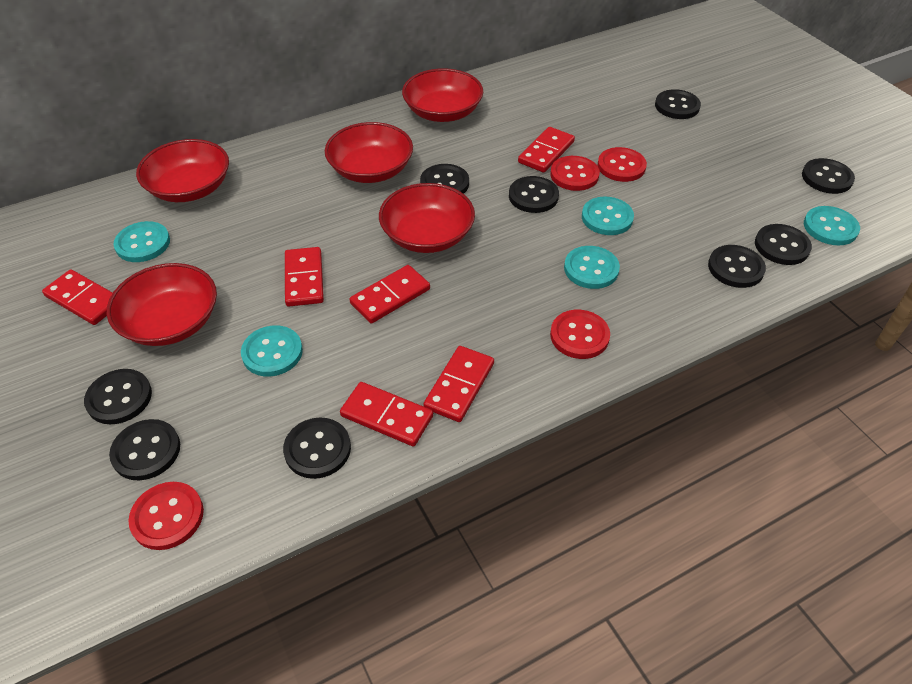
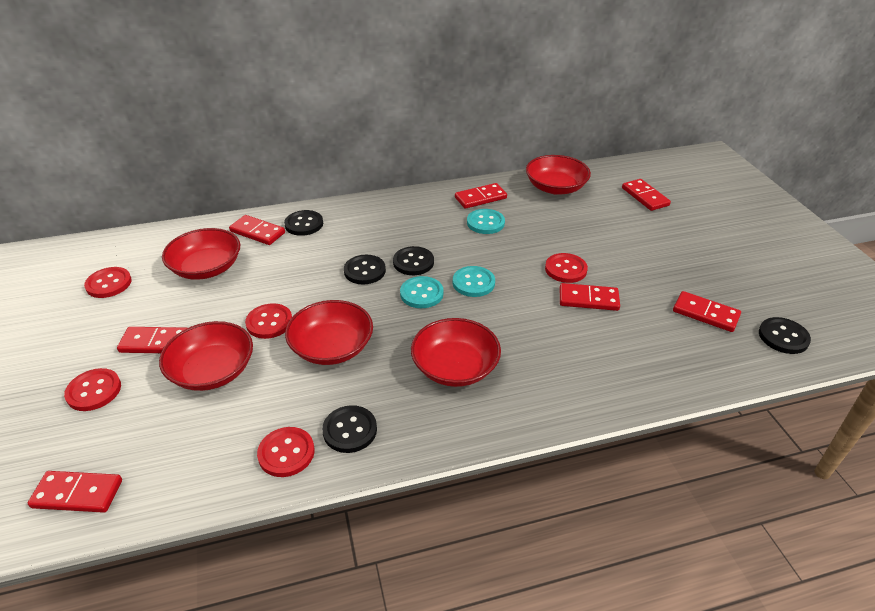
black button: [84,369,152,424] [109,419,180,480] [283,418,351,479] [420,164,469,194] [509,176,559,213] [655,89,701,119] [708,245,766,288] [755,224,812,265] [802,158,855,194] = 9 -> [284,210,323,236] [322,405,377,453] [344,255,386,284] [393,246,434,275] [759,317,811,354] = 5
red button: [128,482,204,550] [550,156,600,191] [550,310,610,359] [597,147,647,182] = 4 -> [64,368,121,411] [84,267,132,298] [245,303,292,339] [257,427,315,477] [545,253,588,283] = 5
red domino: [42,269,113,325] [285,247,324,307] [340,382,433,446] [350,265,430,323] [424,346,494,422] [518,127,575,173] = 6 -> [28,471,122,513] [117,327,187,353] [229,215,285,245] [455,183,507,209] [560,283,620,311] [622,179,671,211] [673,291,741,332] = 7
turquoise button: [113,221,170,262] [241,326,303,376] [564,246,620,289] [582,197,634,235] [804,206,860,245] = 5 -> [400,276,444,308] [453,266,495,297] [467,209,505,234] = 3

